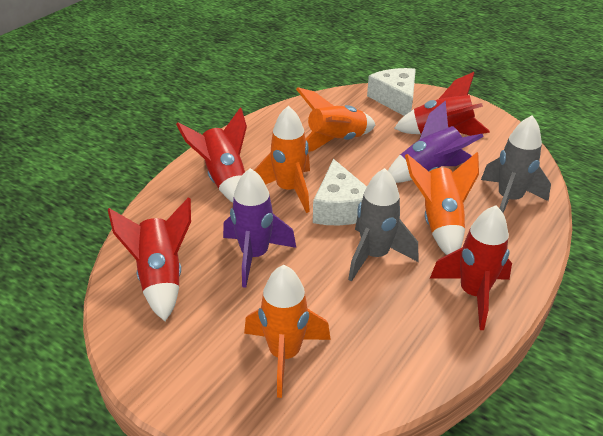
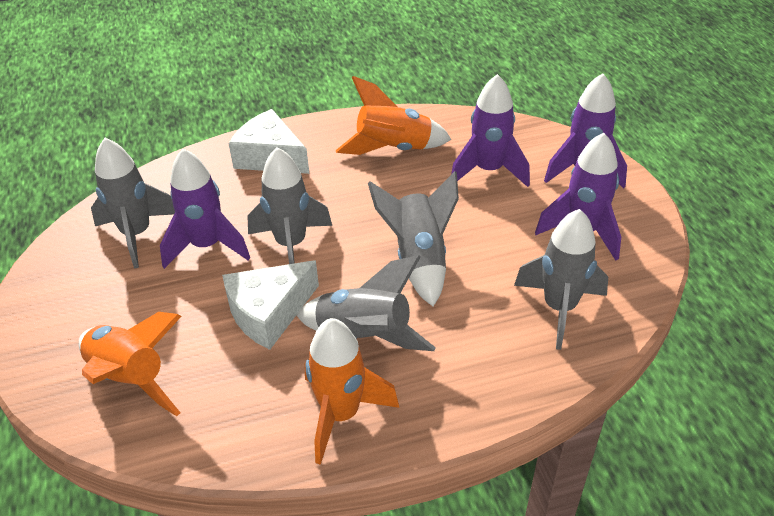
grey rocket: [348,168,418,282] [481,115,551,213] = 2 -> [91,138,175,268] [247,147,332,264] [296,255,436,351] [368,171,459,307] [514,209,608,350] = 5
orange rocket: [244,265,331,398] [254,106,310,213] [296,87,375,152] [405,152,479,255] = 4 -> [79,312,181,416] [305,318,399,465] [336,76,452,155] = 3
purple rocket: [223,168,296,288] [388,100,484,183] = 2 -> [160,149,250,269] [451,74,530,187] [535,133,621,260] [544,73,627,189] = 4
red rocket: [108,197,191,321] [176,107,247,203] [394,72,490,136] [430,205,512,330] = 4 -> none = 0

